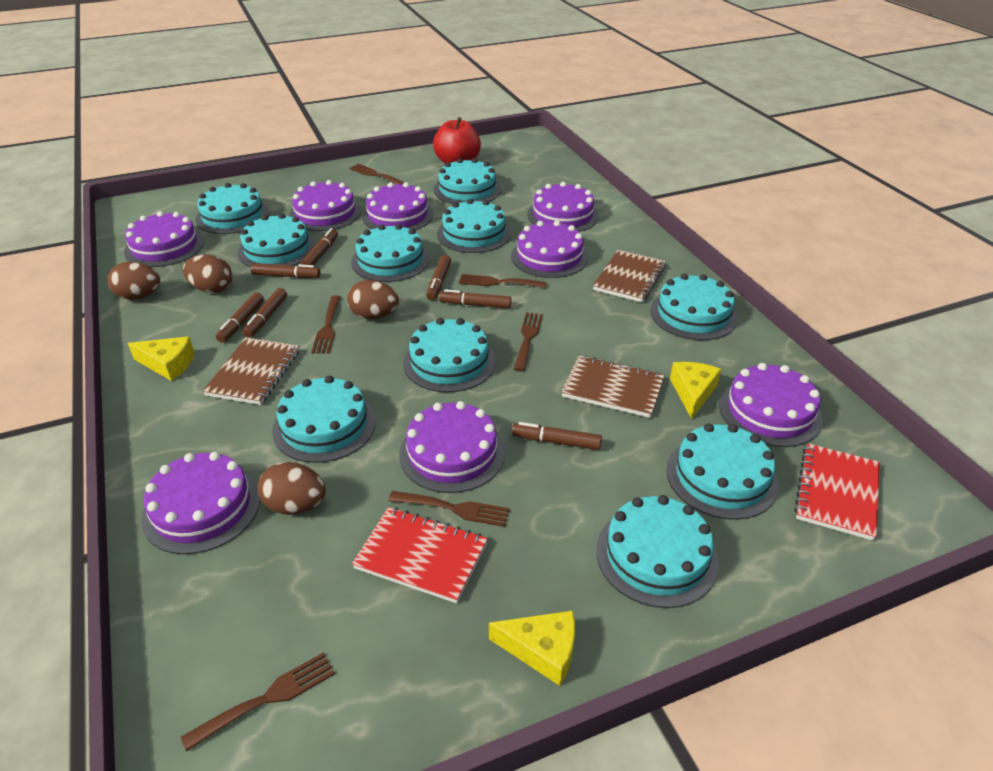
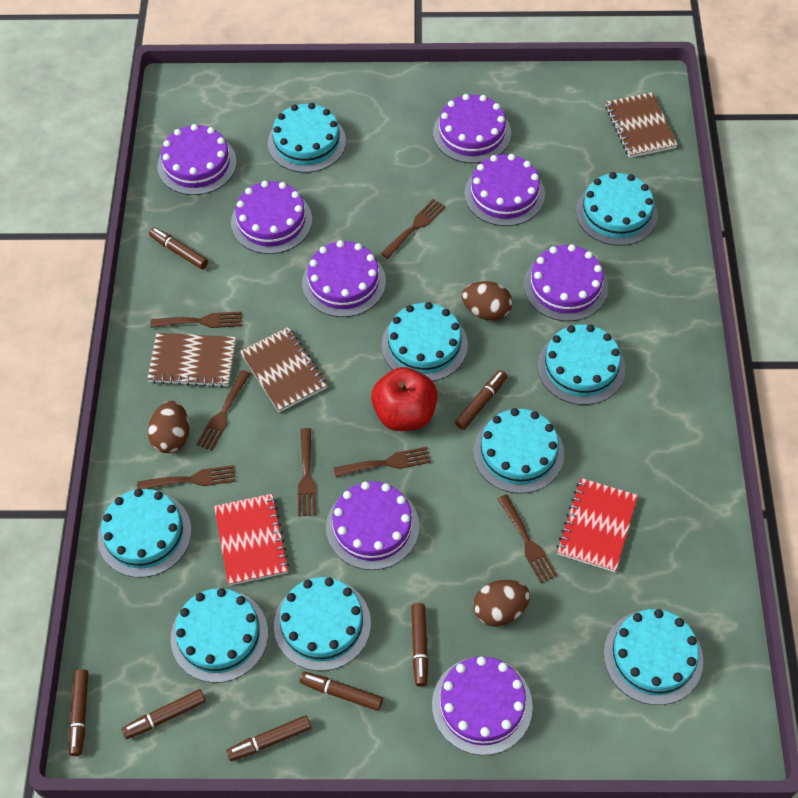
brown egg: [107,262,160,300] [183,255,233,293] [257,462,326,515] [347,280,399,319] = 4 -> [148,401,189,453] [462,281,512,321] [473,580,530,627] = 3
brown fork: [181,653,335,752] [311,296,341,353] [349,163,405,184] [388,491,510,527] [459,274,546,288] [514,312,543,371] = 6 -> [137,465,236,489] [151,312,242,328] [196,370,251,451] [298,428,316,516] [334,447,431,477] [381,199,446,259] [498,494,557,583] = 7
turquoise cake: [195,183,270,234] [237,213,316,267] [272,376,376,463] [351,224,430,282] [403,318,496,392] [434,158,501,204] [437,199,511,253] [596,495,719,608] [650,274,738,340] [666,424,779,520] = 10 -> [98,489,192,578] [171,588,268,683] [268,103,346,173] [274,577,371,671] [382,302,468,381] [473,408,564,494] [538,325,625,405] [576,172,658,246] [604,609,703,705] = 9
yellow cheese: [128,336,195,381] [489,610,575,686] [670,362,721,419] = 3 -> none = 0

